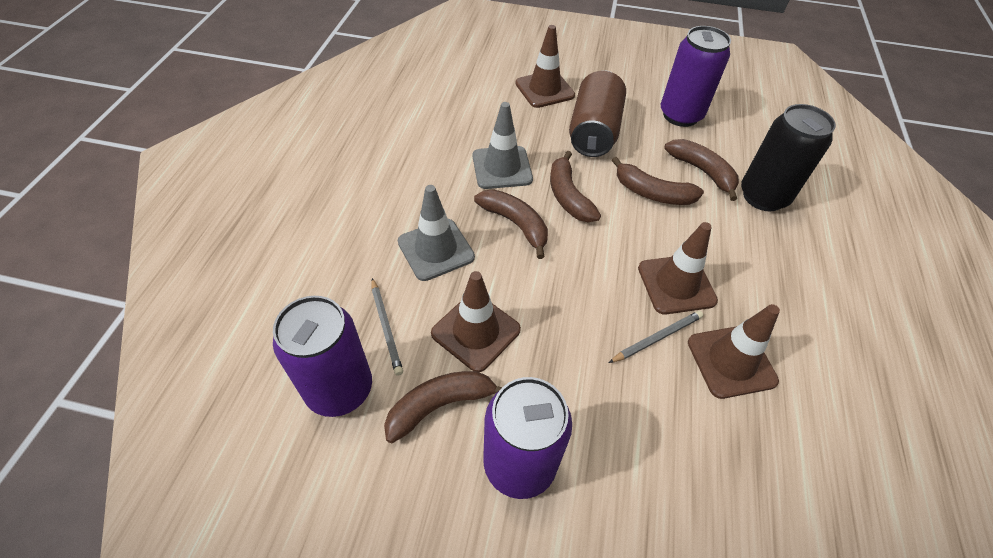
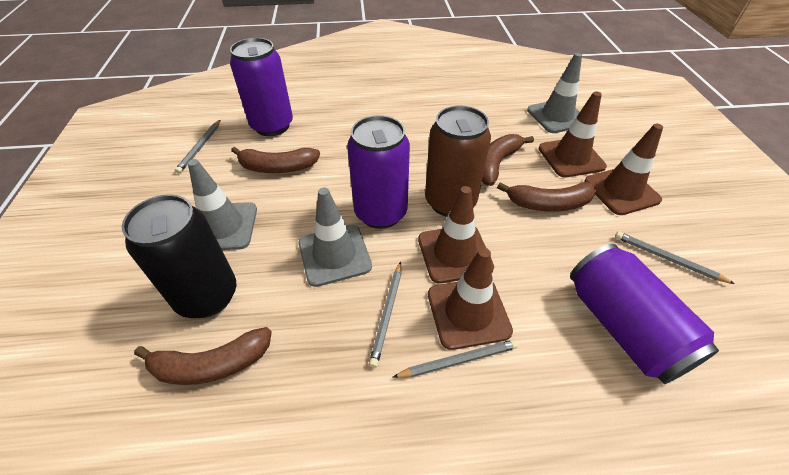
brown banana: [384,371,502,443] [474,189,548,259] [550,151,601,222] [612,157,704,205] [664,139,739,201] = 5 -> [134,327,272,385] [231,147,320,173] [482,134,534,186] [497,182,596,212] = 4
grey pencil: [371,278,403,376] [609,311,703,363] = 2 -> [175,120,220,174] [369,262,401,368] [393,339,519,378] [615,232,735,284] = 4
grey traffic cone: [398,185,475,281] [473,102,533,189] = 2 -> [188,159,257,250] [298,188,372,287] [527,53,582,133] = 3

